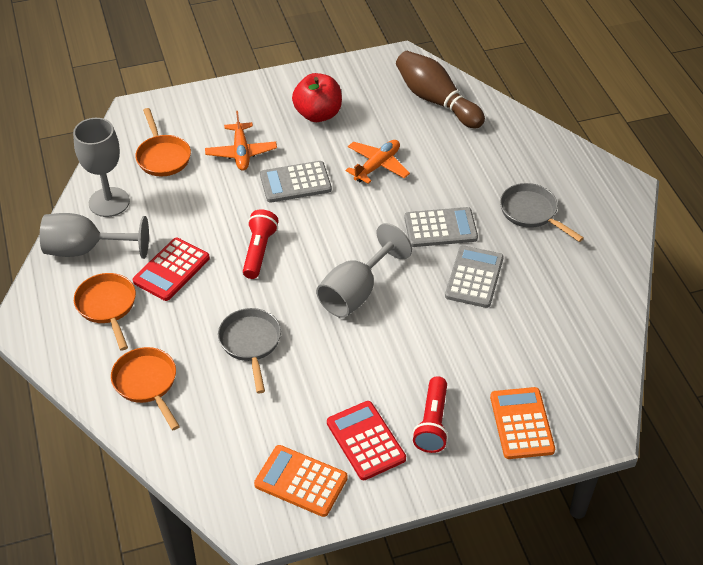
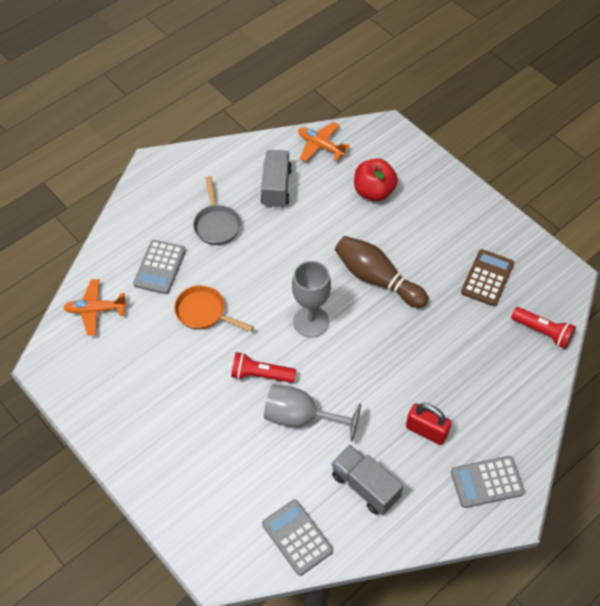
brown calculator: none = 0 -> [461,249,514,306] = 1
grey goblet: [40,213,149,259] [73,118,130,217] [316,223,412,318] = 3 -> [264,384,361,442] [292,261,331,338] = 2
grey pan: [218,308,281,394] [500,183,584,242] = 2 -> [193,176,241,245] = 1
grey truck: none = 0 -> [261,150,292,207] [331,445,403,515] = 2
orange calculator: [254,445,348,517] [490,387,555,459] = 2 -> none = 0
orange pan: [74,273,136,351] [111,347,180,430] [135,108,191,177] = 3 -> [174,285,254,332] = 1
red calculator: [133,238,210,301] [327,401,406,480] = 2 -> none = 0
red padlock: none = 0 -> [406,403,452,445] = 1

